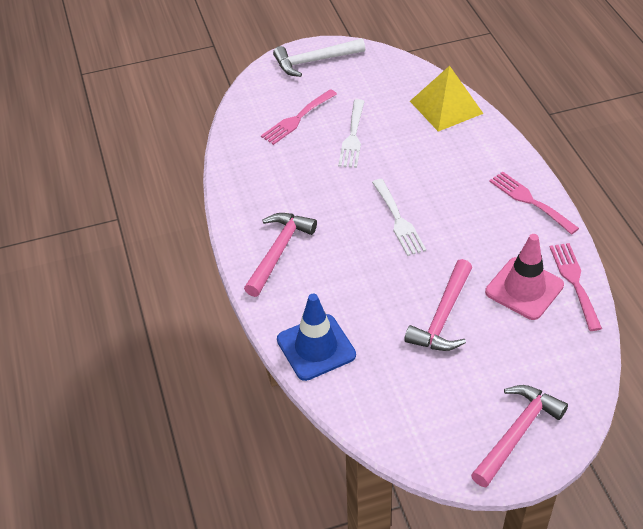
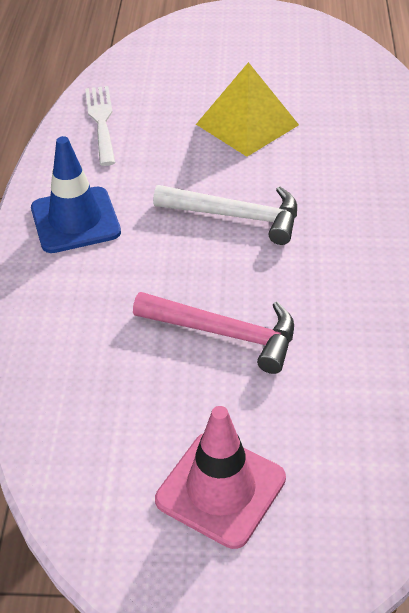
pink fork: [261,89,337,145] [489,171,579,235] [550,243,602,331] = 3 -> none = 0
pink hammer: [244,213,317,297] [404,259,472,351] [471,385,568,487] = 3 -> [133,292,294,374] = 1
white fork: [338,99,365,168] [372,179,426,256] = 2 -> [85,86,115,166] = 1

